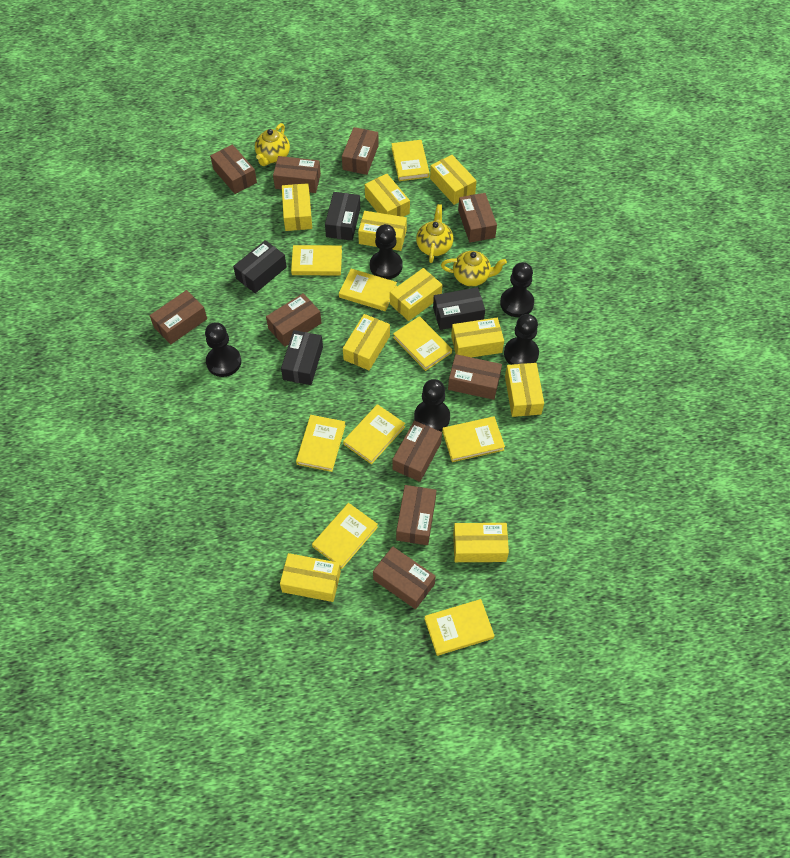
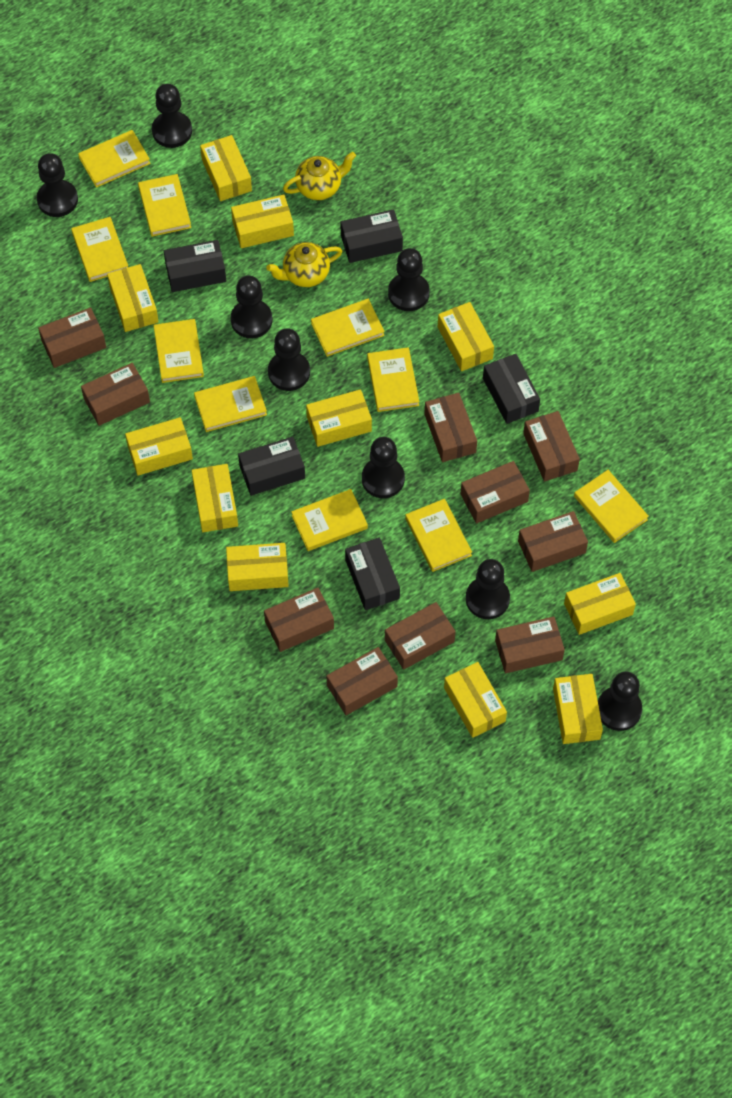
black box: [233,240,287,293] [281,330,323,385] [325,192,360,241] [433,287,485,330] = 4 -> [164,240,226,292] [238,437,305,496] [341,209,403,263] [345,538,400,610] [483,354,540,424] = 5
black pawn: [205,322,241,377] [370,224,403,279] [414,379,450,432] [500,262,534,317] [504,314,539,365] = 5 -> [37,153,78,217] [152,84,192,148] [230,276,273,338] [268,328,310,391] [362,437,405,498] [388,248,430,311] [466,559,510,619] [598,672,642,731] = 8
yellow book: [291,245,342,275] [296,415,346,472] [312,503,378,569] [339,269,397,311] [343,404,405,464] [391,140,430,181] [393,316,452,371] [424,599,495,656] [442,416,505,462] = 9 -> [71,217,128,282] [78,130,150,188] [138,174,191,237] [153,319,204,383] [194,376,267,432] [291,489,368,551] [311,299,385,357] [367,347,419,412] [405,499,472,572] [574,470,649,543] = 10
yellow box: [280,553,341,602] [282,183,312,231] [343,314,390,370] [358,211,407,251] [365,174,410,217] [390,268,442,321] [430,155,477,205] [451,318,504,358] [453,523,509,562] [505,363,544,417] = 10 -> [107,264,159,332] [125,417,193,476] [192,464,238,532] [200,135,252,201] [226,543,289,591] [231,195,294,248] [306,389,372,447] [438,302,494,371] [444,662,507,738] [553,674,603,744] [564,573,636,635] = 11
yellow teapot: [255,123,290,166] [416,204,453,263] [441,251,507,287] = 3 -> [266,242,342,287] [283,152,356,200] = 2

